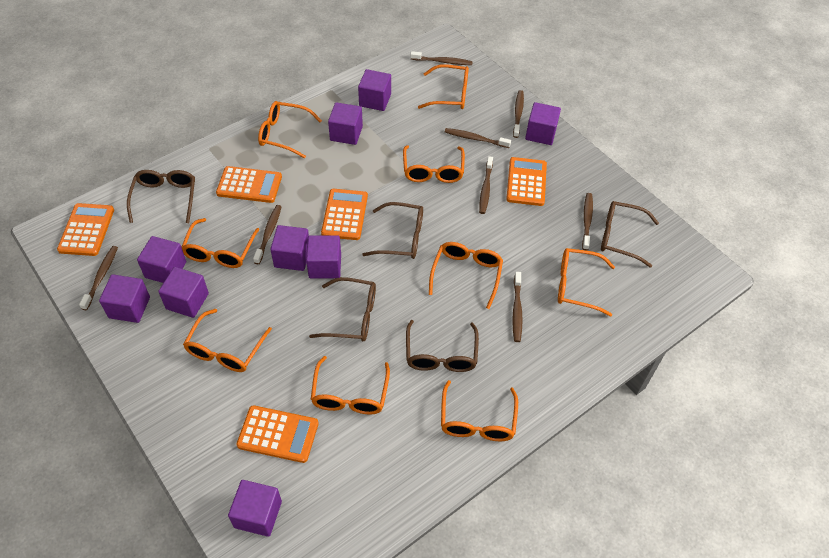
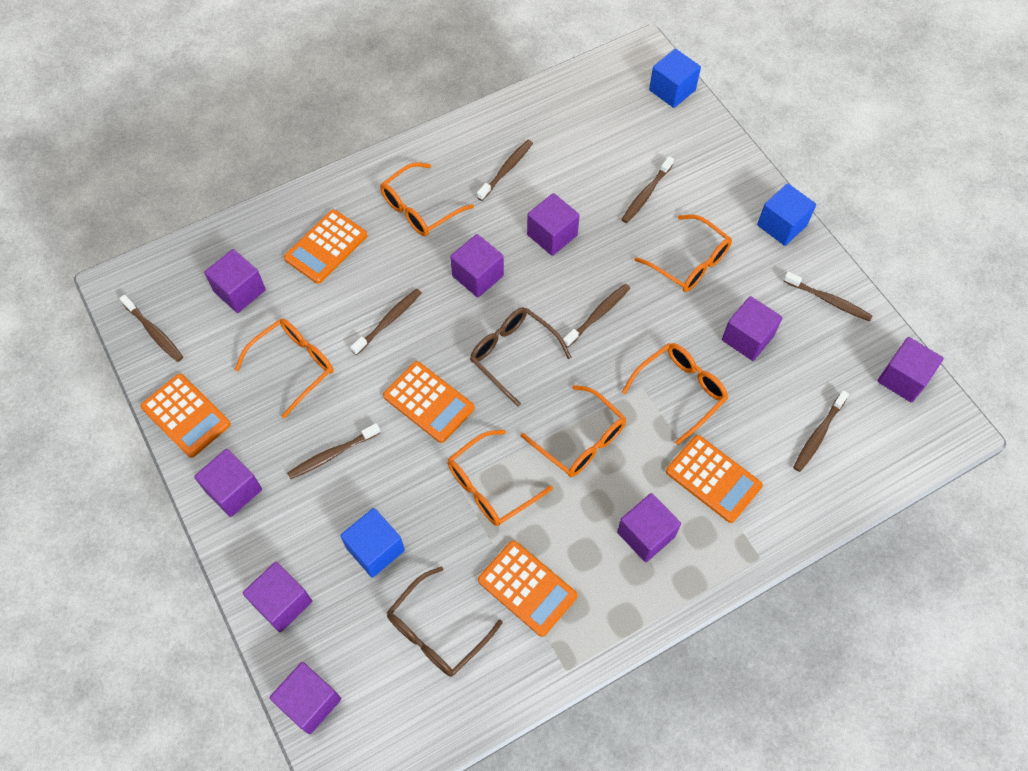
blue cube: none = 0 -> [341,508,405,578] [649,49,701,108] [757,183,816,246] = 3
brown glasses: [127,170,195,223] [309,277,376,341] [362,202,423,259] [406,320,479,372] [601,201,659,268] = 5 -> [386,566,503,677] [470,307,571,406] = 2
orange glasses: [182,218,260,268] [183,309,272,372] [258,101,322,158] [311,356,390,415] [403,145,465,183] [418,64,469,109] [429,242,503,309] [441,380,518,441] [558,248,615,317] = 9 -> [235,318,334,419] [380,162,474,236] [447,430,553,526] [521,385,626,477] [622,343,728,445] [635,215,732,292] = 6

